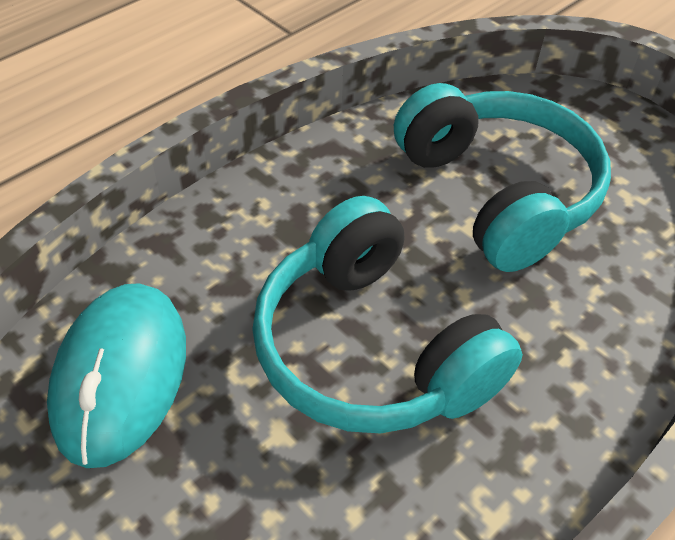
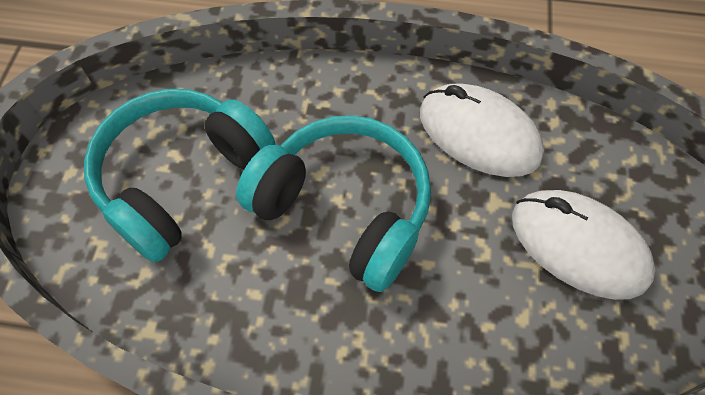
turquoise mouse: [47,283,186,468] = 1 -> none = 0
white mouse: none = 0 -> [420,83,544,177] [512,190,656,300] = 2

